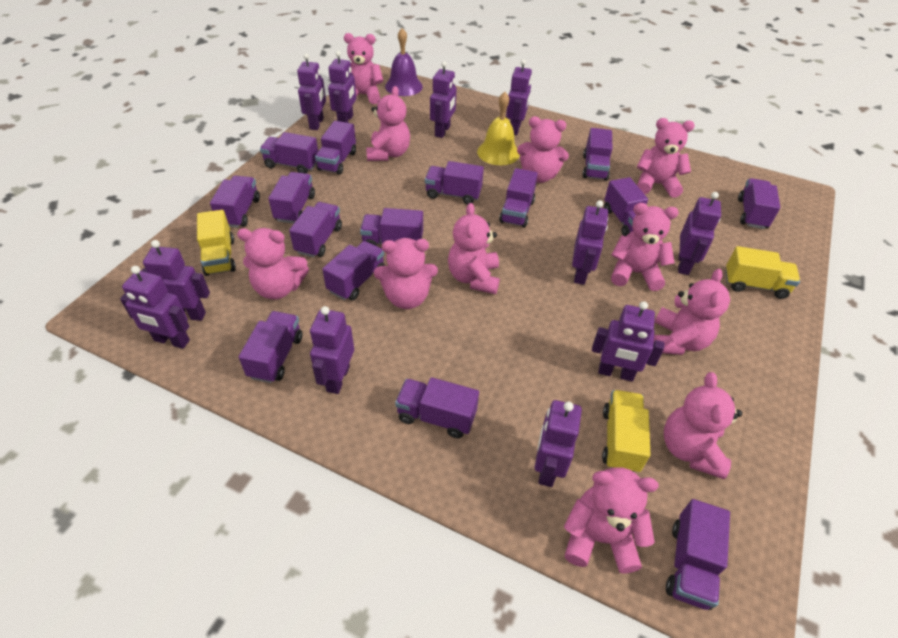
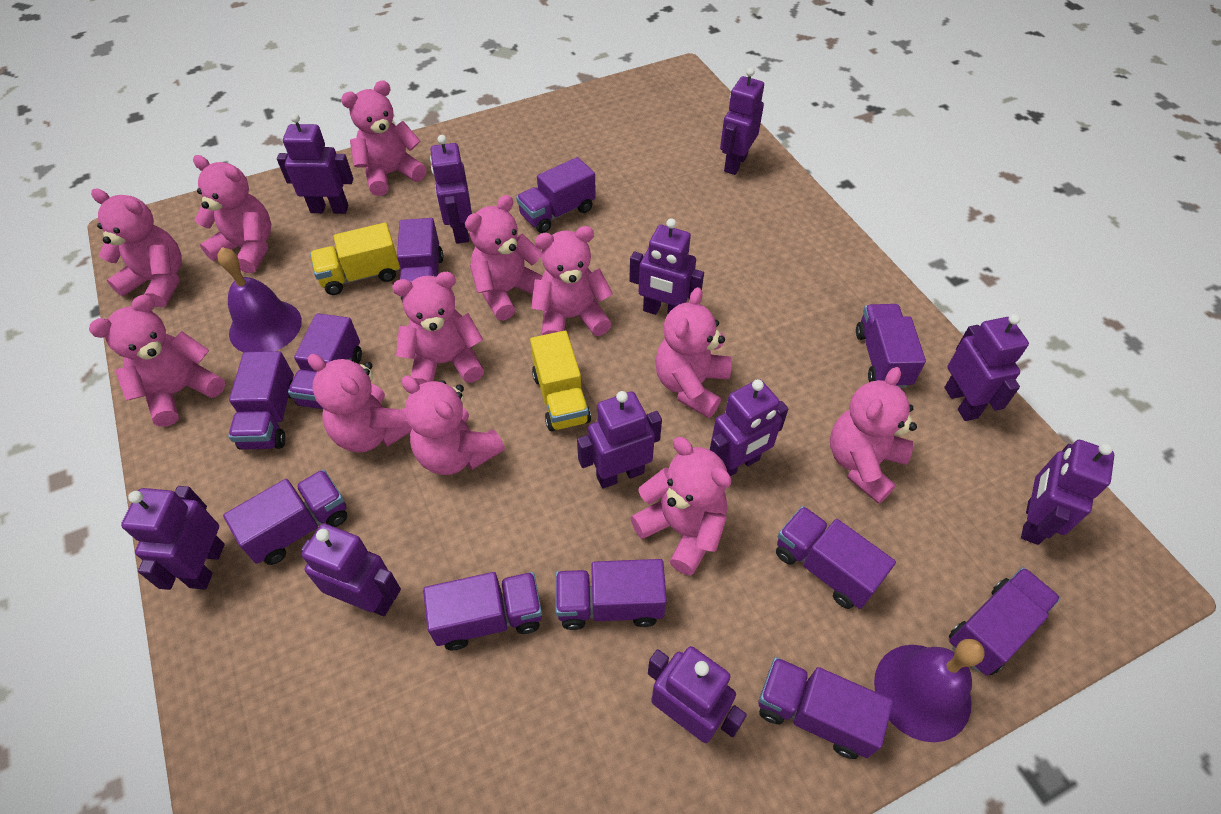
pink teddy bear: [237,228,309,300] [344,33,383,104] [366,86,410,161] [374,238,438,309] [448,203,500,294] [517,116,569,183] [564,467,659,574] [611,203,679,291] [637,118,695,198] [654,269,730,355] [664,372,742,479] = 11 -> [89,295,225,427] [91,188,182,307] [193,155,271,273] [308,354,412,453] [341,80,426,196] [392,272,484,385] [401,376,505,475] [465,195,542,321] [531,226,613,336] [630,437,732,575] [655,287,732,418] [830,367,917,504] = 12
purple bell: [385,28,423,96] = 1 -> [217,247,302,353] [874,639,985,742] = 2
purple truck: [210,176,260,228] [239,311,303,383] [260,132,318,174] [268,172,315,223] [289,202,342,258] [315,121,356,175] [322,241,385,301] [360,208,423,246] [395,377,479,438] [425,161,484,205] [499,168,538,228] [582,128,612,181] [604,177,648,236] [666,499,730,610] [738,178,780,229] = 15 -> [223,470,347,565] [228,351,294,450] [288,313,362,409] [397,218,443,303] [423,572,542,650] [516,157,596,233] [556,559,667,630] [758,657,893,759] [776,506,896,609] [856,304,926,388] [949,567,1061,676] = 11
yellow bell: [477,92,520,165] = 1 -> none = 0
yellow truck: [197,210,236,276] [602,390,651,473] [726,246,800,299] = 3 -> [310,223,400,295] [530,331,591,431] = 2

